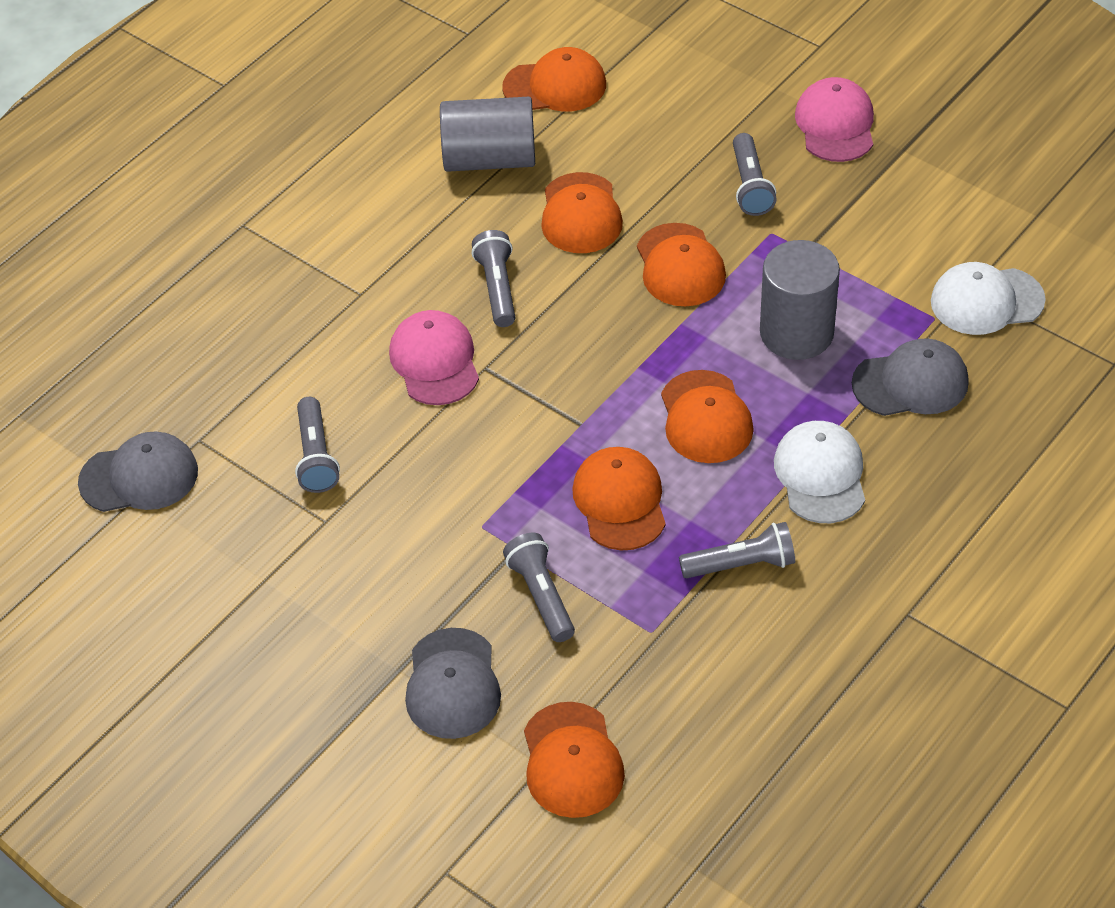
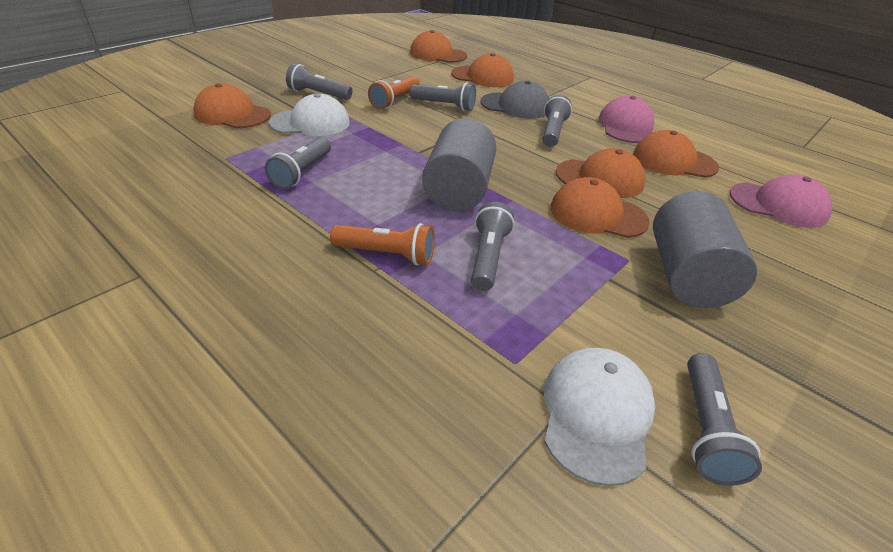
grey cap: [78,432,198,512] [405,628,501,739] [852,338,969,416] = 3 -> [480,81,549,119] = 1
grey flashlight: [295,397,340,493] [472,230,515,327] [503,533,575,642] [679,522,795,578] [733,133,777,216] = 5 -> [265,137,331,189] [286,63,352,100] [410,83,476,111] [471,202,514,291] [543,94,572,147] [687,353,762,486] = 6
orange flashlight: none = 0 -> [330,223,435,266] [368,76,419,109] = 2

